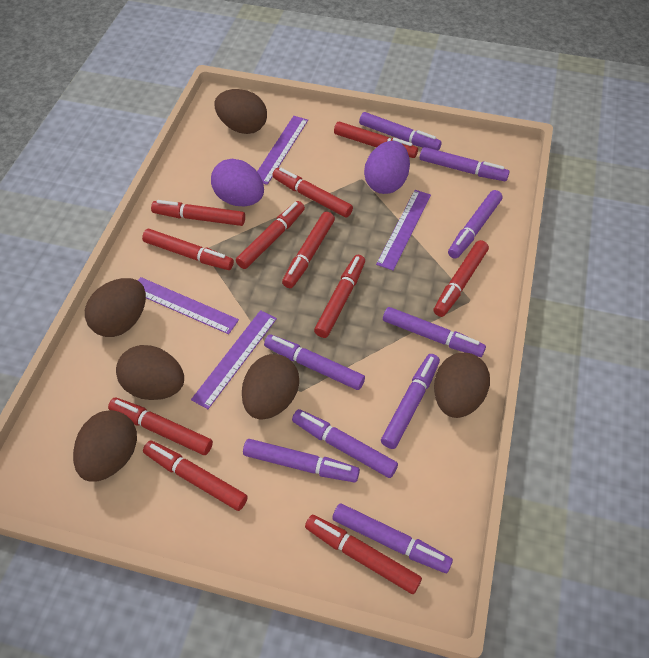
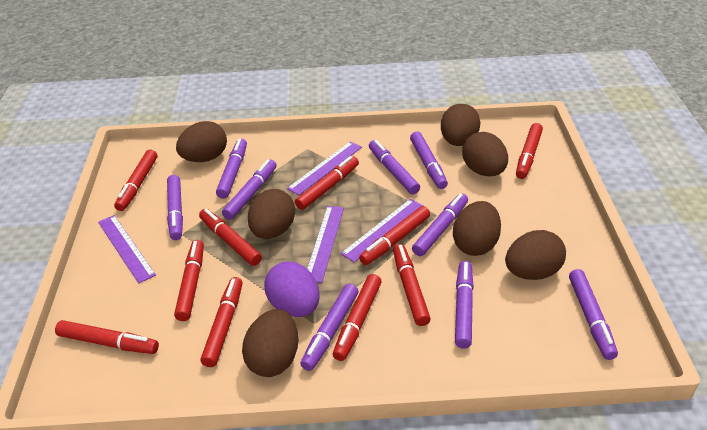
brown egg: [73,410,137,482] [85,278,146,337] [116,345,184,400] [214,89,267,134] [242,354,299,420] [434,353,490,418] = 6 -> [176,121,227,162] [242,309,298,377] [248,189,295,239] [441,104,481,146] [453,201,501,256] [462,132,508,176] [505,230,566,280] = 7
purple egg: [211,159,264,206] [364,141,410,194] = 2 -> [264,261,320,317] = 1
red marker: [108,398,213,455] [142,229,234,270] [143,441,248,511] [151,200,245,226] [236,201,305,269] [272,168,353,218] [282,212,335,288] [305,515,422,594] [314,255,365,338] [334,121,418,158] [434,240,489,317] = 11 -> [55,320,159,354] [114,150,157,211] [174,240,204,321] [199,208,262,266] [201,277,243,367] [295,156,359,210] [333,274,382,361] [359,206,430,265] [393,244,431,326] [516,123,543,179] = 10

